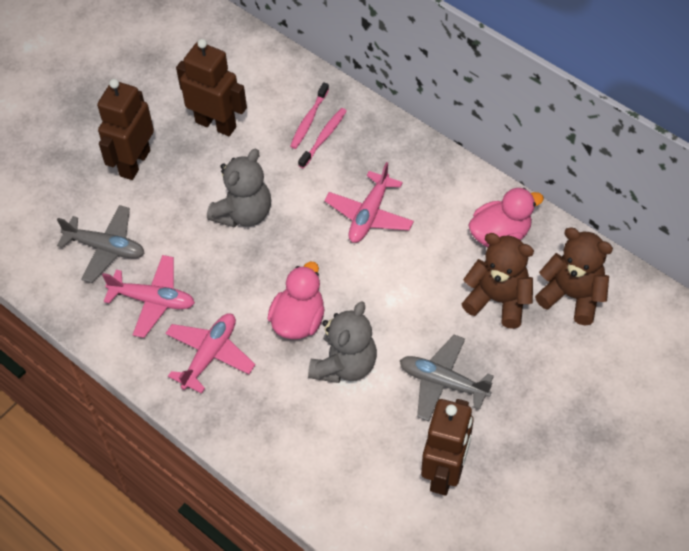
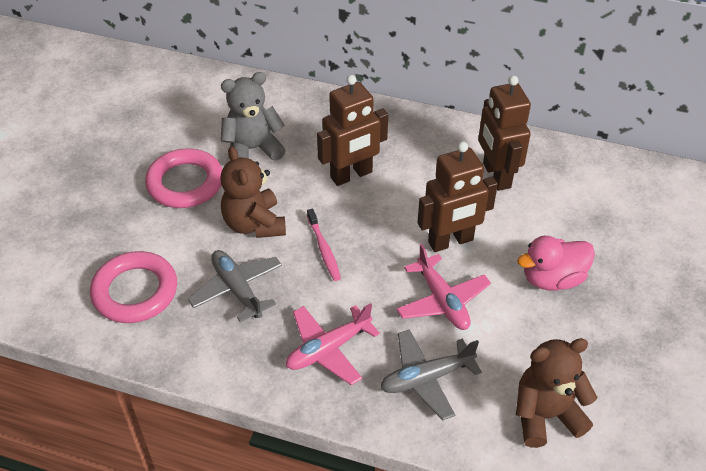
grey teddy bear: [207,149,271,228] [308,301,377,383] = 2 -> [221,72,286,161] = 1
pink duck: [267,262,325,339] [468,188,544,247] = 2 -> [517,236,595,291] = 1
pink plane: [102,255,195,338] [165,313,255,393] [324,162,414,243] = 3 -> [286,303,380,385] [396,244,491,330] = 2
pink ring: none = 0 -> [90,251,177,323] [145,148,222,208] = 2
pink toothbrush: [290,82,329,149] [298,108,347,169] = 2 -> [307,209,341,281] = 1

